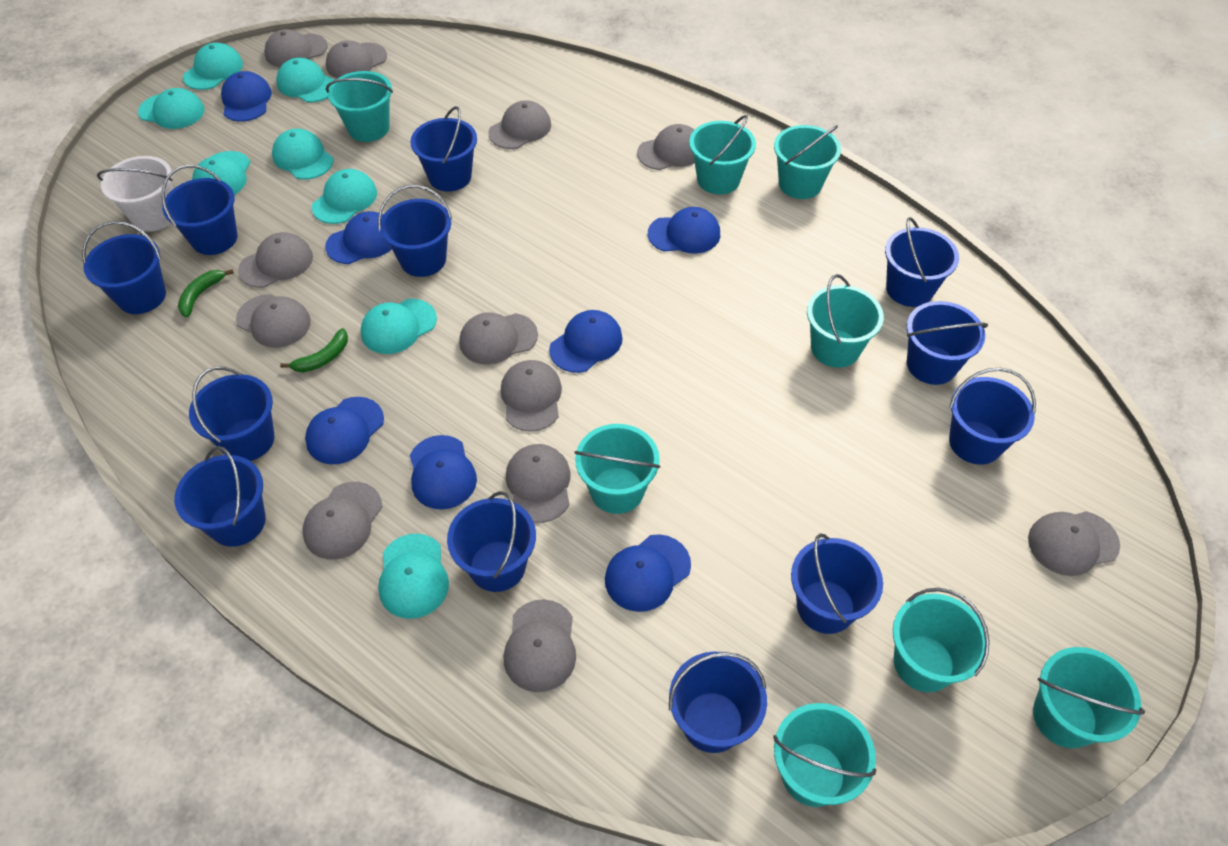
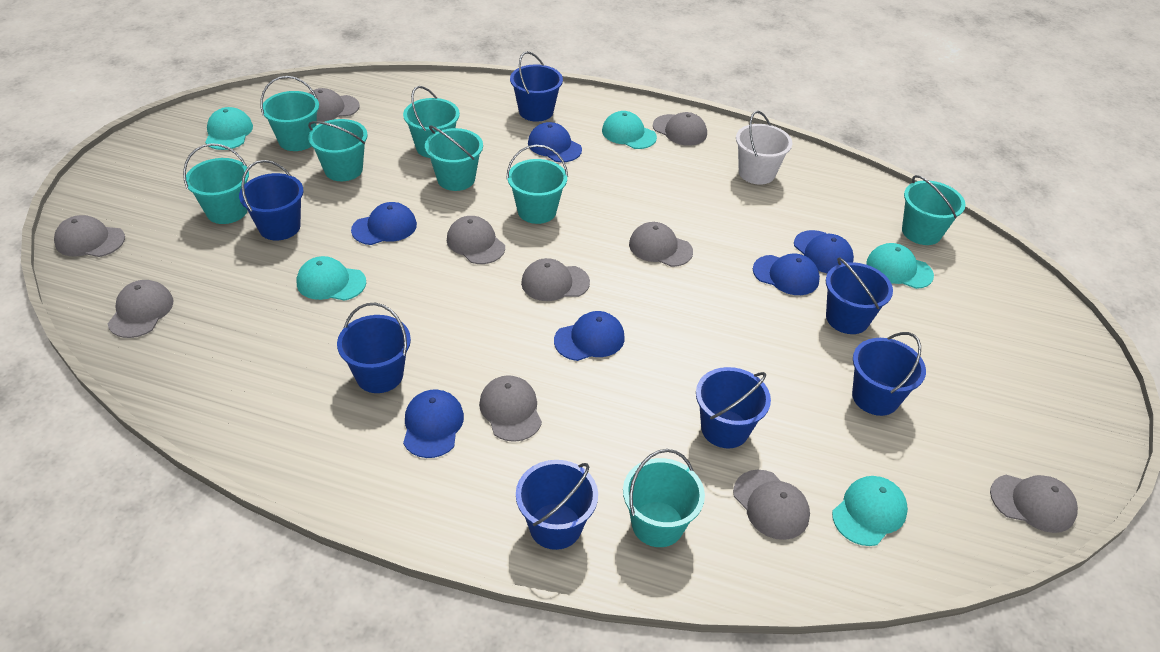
blue bucket: [82,221,166,314] [162,165,237,255] [174,446,266,547] [189,367,274,461] [378,185,452,277] [410,106,477,192] [447,491,536,592] [669,651,767,753] [791,533,883,634] [885,217,959,307] [907,301,988,385] [949,368,1036,465] = 12 -> [239,160,304,240] [337,303,411,393] [510,51,563,122] [516,460,598,550] [696,367,771,448] [826,257,893,334] [852,332,926,416] = 7
blue cap: [221,71,272,122] [305,397,384,464] [325,211,392,264] [410,435,477,509] [549,310,623,373] [605,534,691,612] [648,207,720,254] = 7 -> [351,202,417,245] [403,390,464,458] [528,122,582,162] [554,311,625,361] [753,253,820,295] [794,230,854,273] = 6
green banana: [178,269,234,318] [280,328,348,372] = 2 -> none = 0
grey cap: [236,294,311,348] [238,232,313,288] [264,29,328,67] [302,482,382,560] [326,41,387,78] [459,312,538,365] [489,100,551,149] [500,360,562,432] [504,599,576,692] [506,444,570,523] [637,124,695,170] [1028,511,1120,576] = 12 -> [54,215,125,257] [108,280,173,338] [309,88,360,121] [447,216,505,264] [479,375,542,442] [521,258,590,301] [629,222,693,267] [653,112,707,146] [733,470,810,540] [990,475,1078,533] = 10
turquoise cap: [138,88,204,129] [183,43,243,90] [192,151,250,195] [272,129,333,180] [276,58,335,102] [312,169,377,224] [361,299,437,354] [378,534,449,619] = 8 -> [205,107,253,150] [297,256,366,301] [602,111,657,149] [832,476,908,546] [866,243,934,289] = 5

